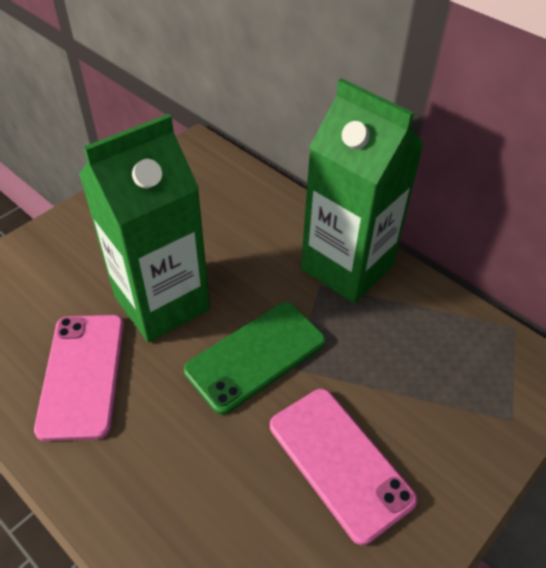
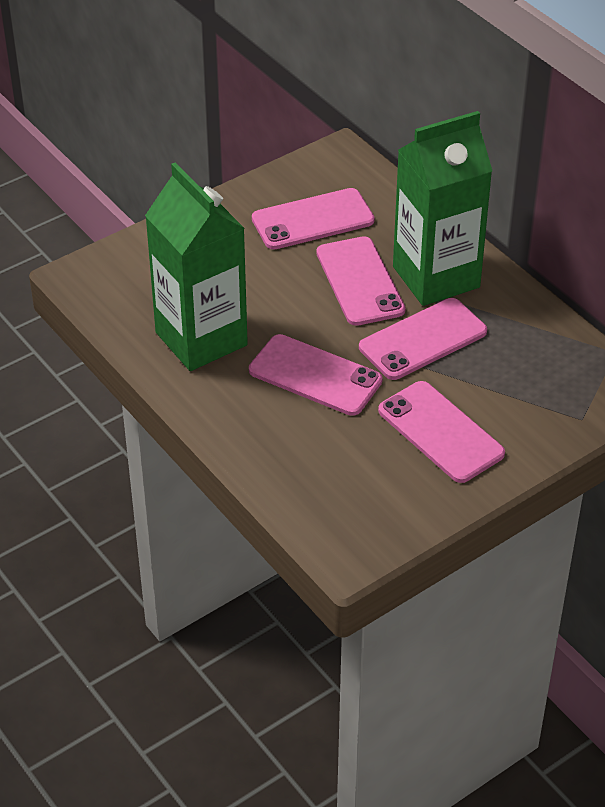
green phone: [184,302,326,415] = 1 -> none = 0
pink phone: [34,315,124,441] [270,389,418,545] = 2 -> [249,334,383,416] [252,188,375,250] [316,236,405,326] [359,298,487,380] [378,381,505,483] = 5

